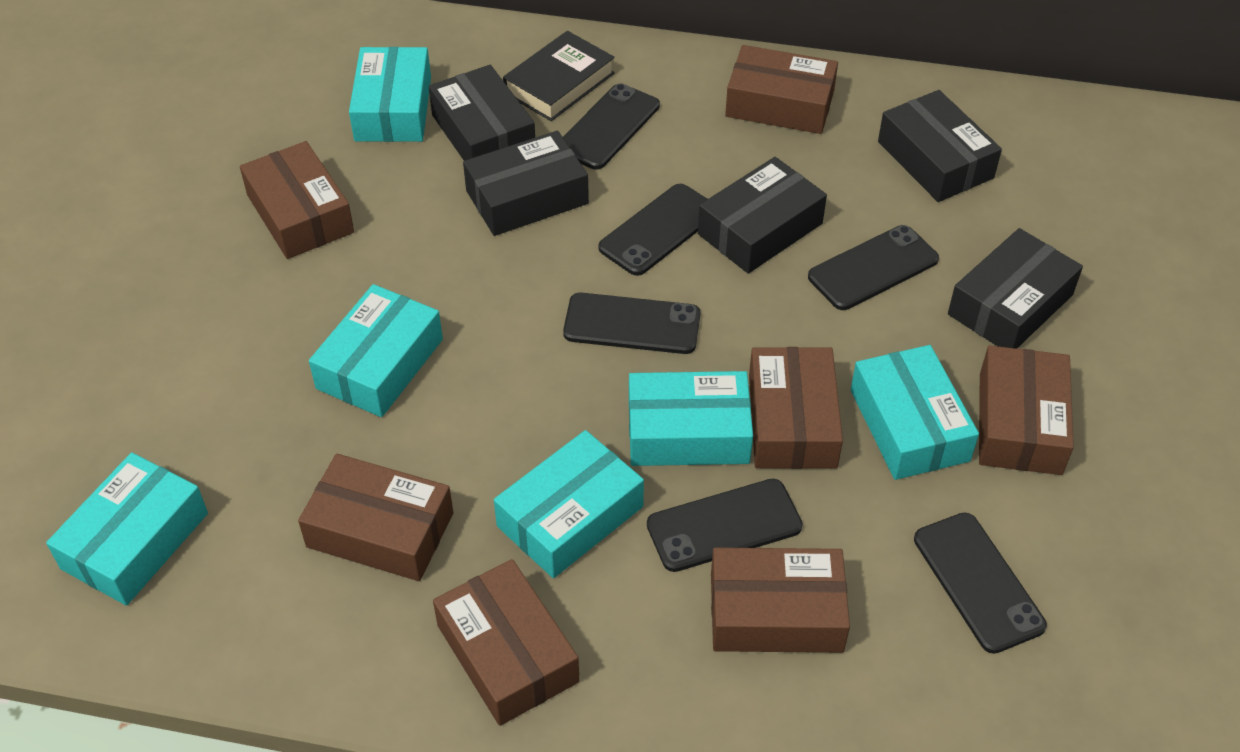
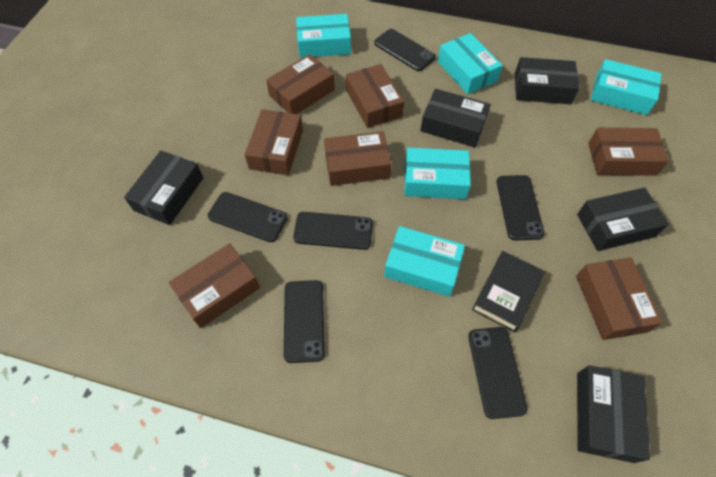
turquoise box: [46,452,208,606] [309,284,443,417] [349,47,431,142] [494,430,644,578] [629,371,753,466] [851,345,979,480] = 6 -> [296,14,351,58] [384,226,465,297] [404,148,471,199] [438,33,503,94] [591,59,662,115] = 5

